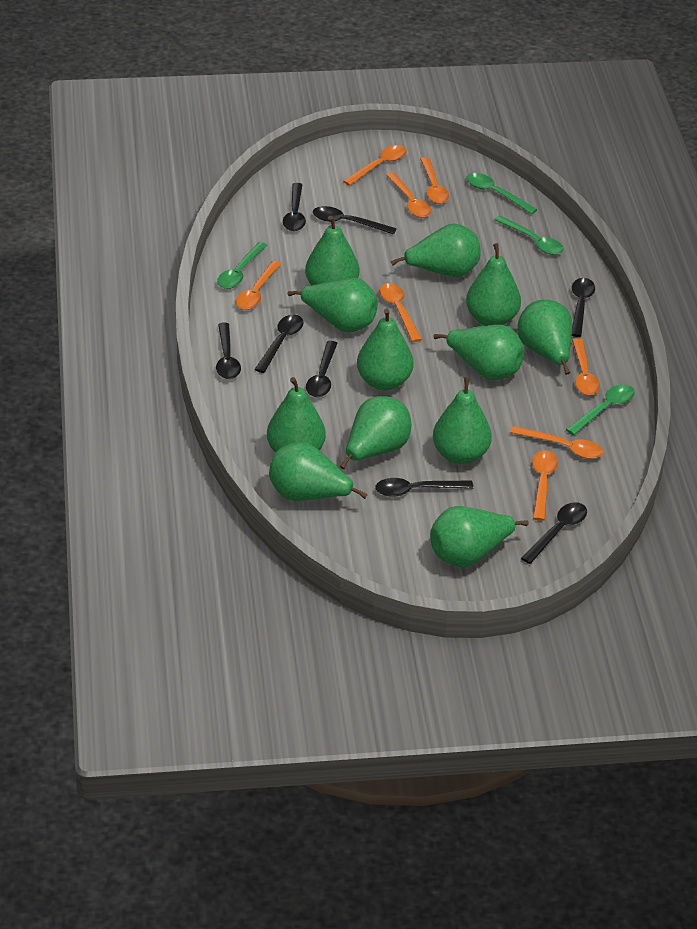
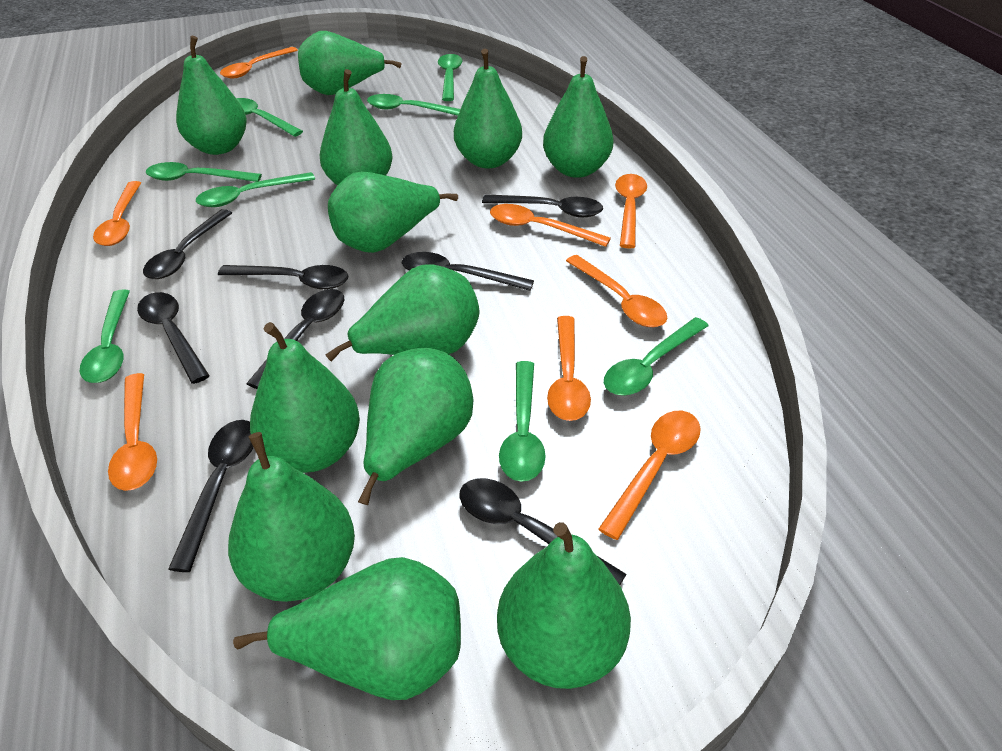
green spoon: [217,242,267,289] [466,173,537,214] [494,215,564,255] [566,384,635,435] = 4 -> [80,289,130,383] [146,162,262,182] [196,172,315,207] [236,98,303,137] [367,94,460,116] [438,54,462,101] [499,361,546,482] [604,317,709,396] = 8

